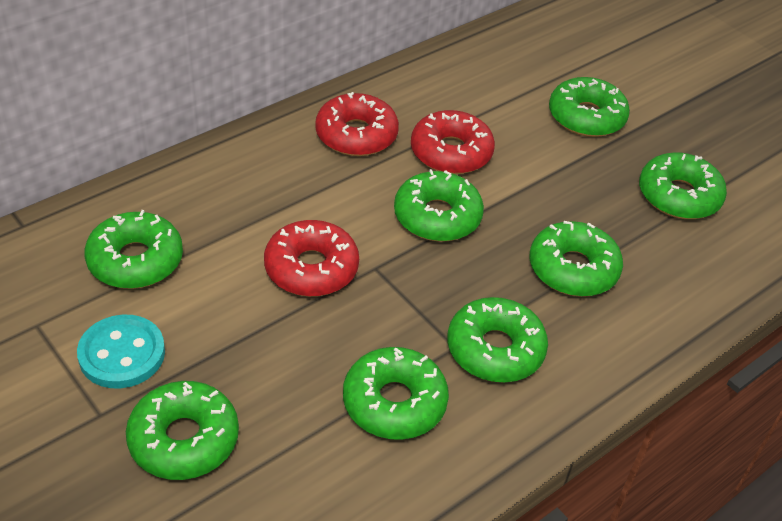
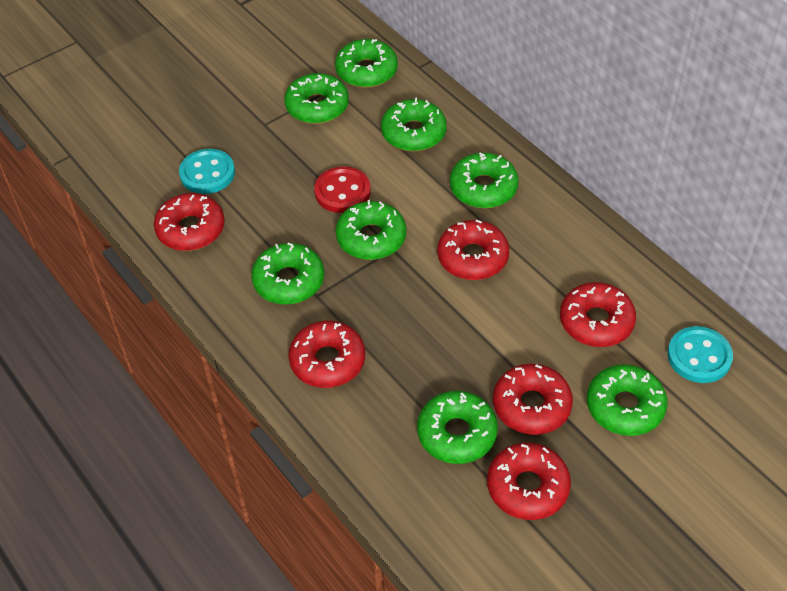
red button: none = 0 -> [314,166,370,213] = 1
red donut: [264,220,359,297] [315,92,399,156] [411,110,495,174] = 3 -> [154,193,225,251] [289,321,365,388] [437,220,509,280] [487,443,571,520] [493,364,573,435] [560,282,636,347] = 6
turquoise button: [77,315,165,389] = 1 -> [179,149,235,194] [667,326,733,383] = 2

